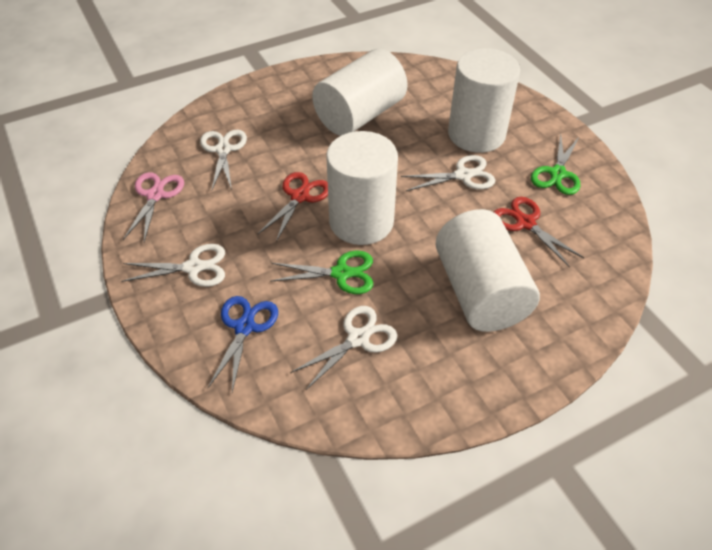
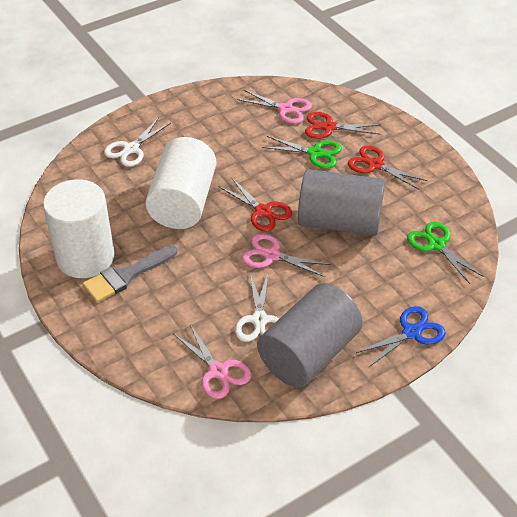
grey brush: none = 0 -> [83,245,177,302] = 1
grey cylinder: none = 0 -> [257,283,363,388] [298,169,385,236] = 2
pink scissors: [123,172,184,242] = 1 -> [174,324,251,399] [237,90,312,124] [242,234,331,277] = 3
red scissors: [258,172,328,242] [494,197,584,267] = 2 -> [220,177,292,232] [305,112,381,139] [348,145,428,190] = 3
white cylinder: [312,49,407,136] [326,131,398,245] [435,209,540,332] [448,48,520,153] = 4 -> [43,179,115,278] [145,137,216,229] = 2
white scissors: [121,244,225,287] [200,130,247,190] [290,306,397,390] [401,155,495,191] = 4 -> [104,118,171,167] [235,271,279,342] = 2

